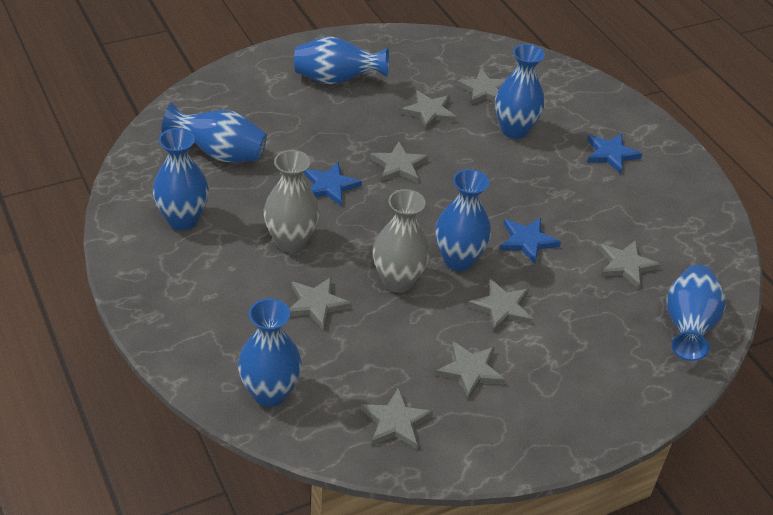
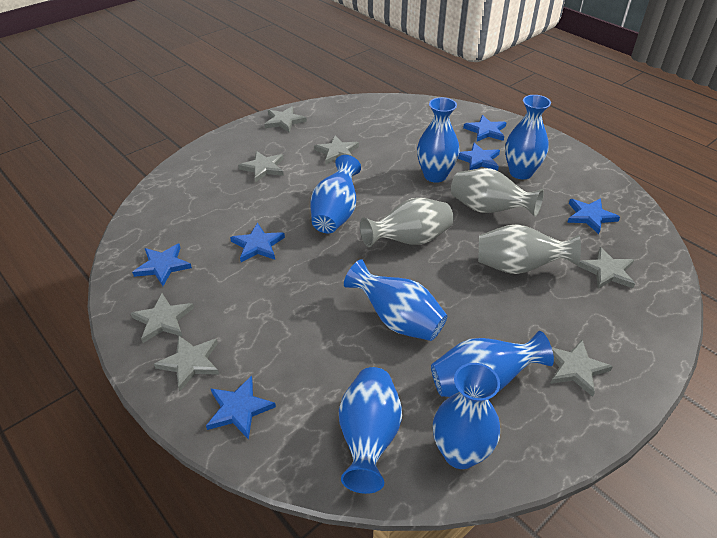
blue star: [304,162,362,207] [500,218,561,264] [587,133,642,174] = 3 -> [132,243,192,286] [206,376,276,440] [230,223,285,262] [458,143,500,171] [463,115,507,141] [567,198,620,234] = 6
grey star: [289,277,352,331] [361,387,433,449] [370,141,428,183] [401,91,457,130] [435,341,506,400] [456,69,506,105] [468,279,533,332] [599,240,661,289] = 8 -> [131,293,194,343] [154,335,219,391] [238,151,284,182] [264,106,307,133] [314,135,359,165] [550,340,613,397] [578,247,635,289] = 7
grey vase: [264,150,320,252] [373,189,430,293] = 2 -> [360,198,453,247] [451,168,544,217] [478,224,581,274] = 3

